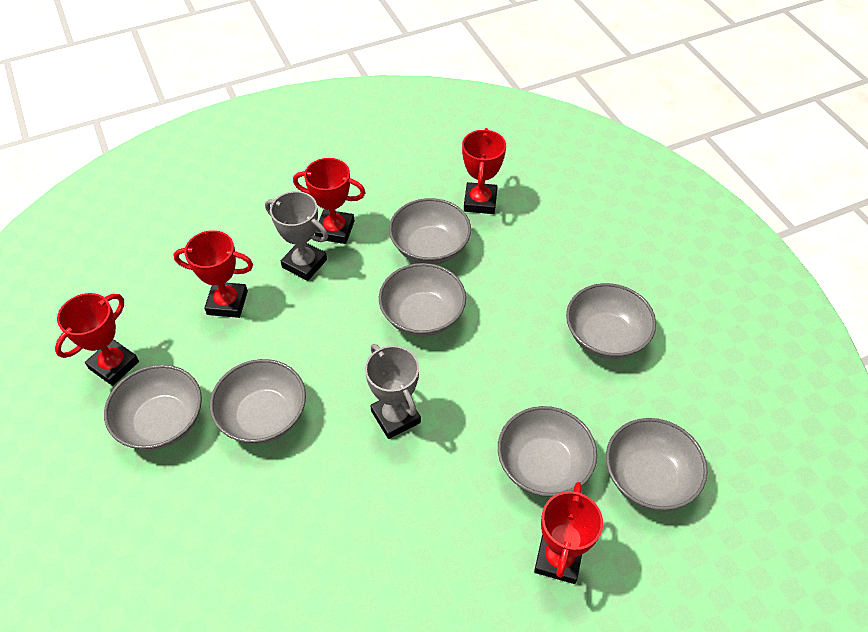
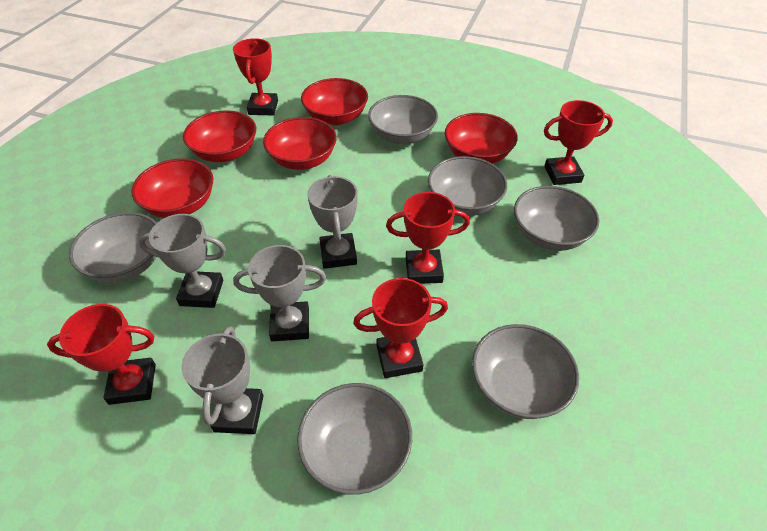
grey bowl: [104,365,202,450] [210,359,306,444] [379,263,466,337] [389,198,471,264] [498,406,597,497] [566,283,656,359] [606,418,708,510] = 7 -> [69,212,156,282] [297,383,412,495] [368,95,438,144] [428,156,507,216] [472,324,579,419] [514,186,599,251] = 6
grey trophy: [265,191,328,281] [365,344,421,439] = 2 -> [138,214,226,308] [181,326,264,434] [233,245,326,341] [307,175,358,269] = 4
red bowl: none = 0 -> [131,158,213,218] [183,110,256,162] [263,117,337,170] [301,78,368,125] [445,113,518,164] = 5

